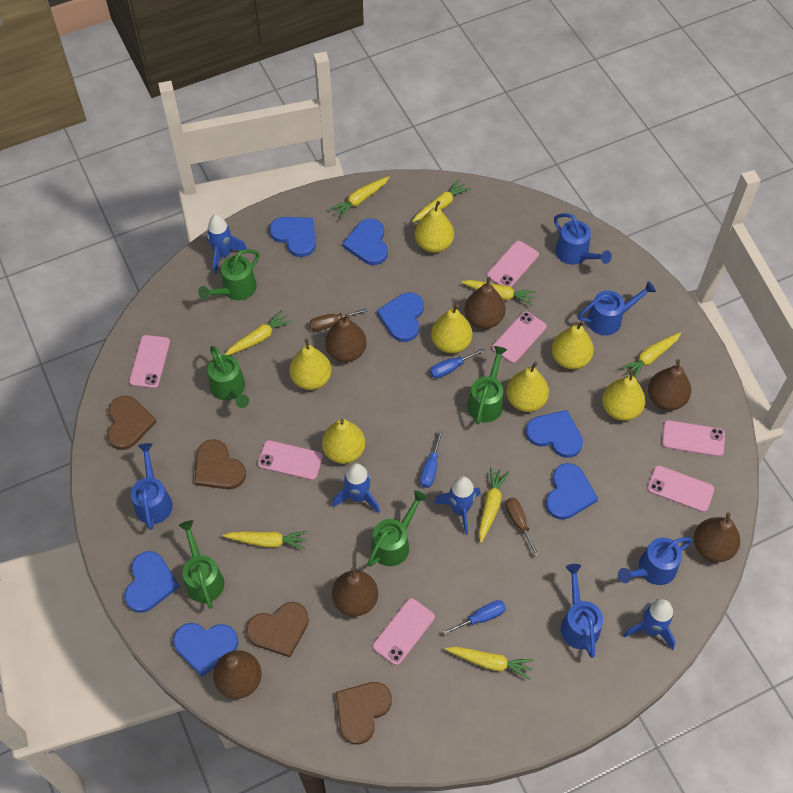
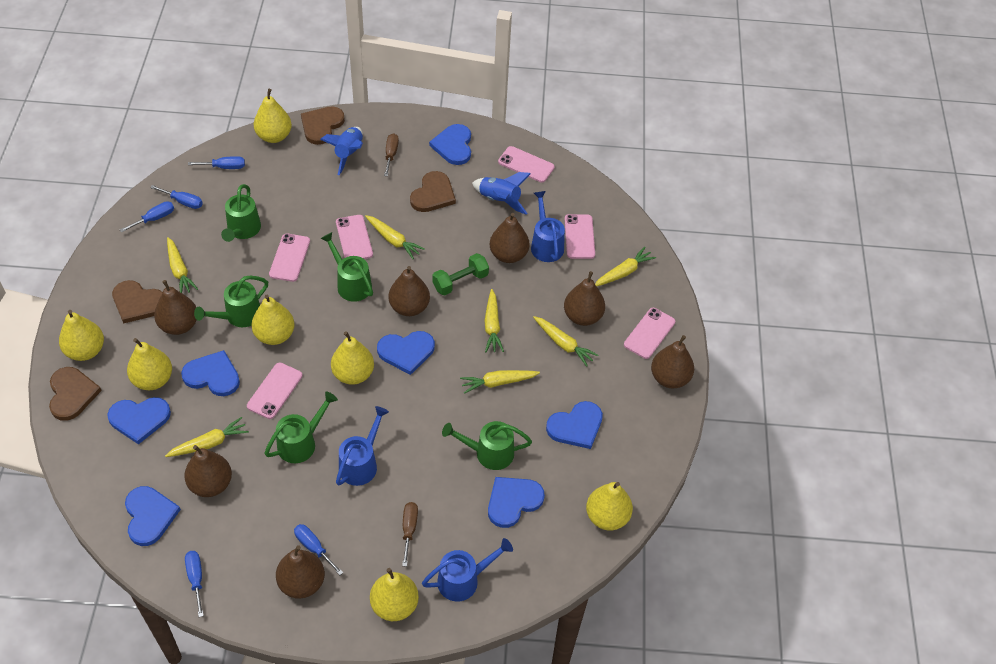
blue rocket: [207,215,247,274] [332,463,380,514] [434,476,481,535] [623,599,676,650] = 4 -> [320,127,363,175] [472,172,531,215] = 2
blue screwdriver: [420,431,443,488] [430,348,485,378] [443,600,506,635] = 3 -> [120,201,174,233] [150,185,203,209] [185,551,204,617] [188,156,245,169] [294,524,343,575] = 5
blue watering can: [131,443,173,530] [554,213,612,265] [561,564,603,658] [578,281,656,335] [618,537,692,585] = 5 -> [336,406,389,486] [422,538,513,602] [531,191,565,262] = 3
brown pear: [213,650,262,699] [325,314,366,362] [332,567,378,616] [465,277,505,329] [648,359,691,410] [694,512,740,562] = 6 -> [154,280,196,335] [184,445,232,497] [276,545,325,599] [389,266,430,316] [490,213,529,263] [564,271,605,326] [651,335,694,389] = 7
green dumbbell: none = 0 -> [432,253,489,295] = 1
pink phone: [129,335,170,388] [258,440,323,480] [373,598,435,665] [487,241,539,287] [492,311,547,363] [647,465,714,512] [662,420,725,457] = 7 -> [247,363,303,419] [269,234,310,282] [336,215,373,259] [498,146,555,183] [565,214,595,259] [624,308,675,359] = 6
yellow carrot: [223,531,307,550] [224,310,292,355] [330,176,389,219] [412,179,470,222] [445,647,533,680] [461,280,536,306] [479,467,509,543] [620,332,681,378] = 8 -> [165,417,249,457] [167,237,198,293] [365,215,425,259] [460,370,540,394] [485,289,504,352] [533,316,598,367] [595,247,656,286] = 7

